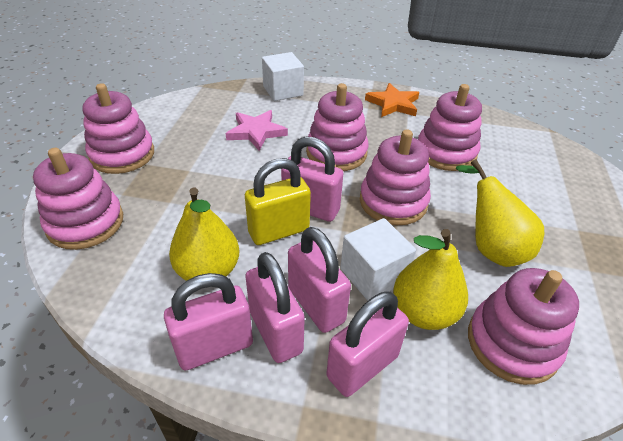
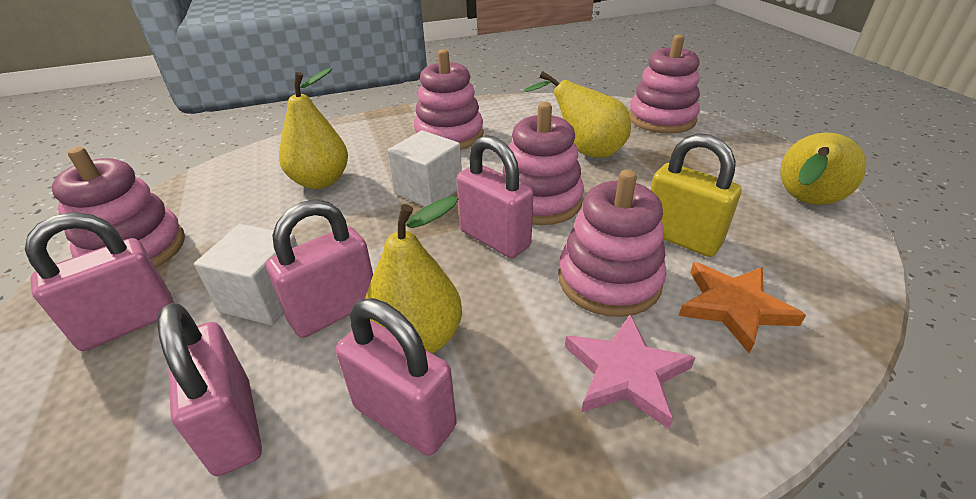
pink stacking toy: [33,148,123,250] [82,83,154,174] [306,83,369,171] [360,129,431,225] [418,84,482,171] [468,268,579,385] = 6 -> [51,147,185,268] [414,49,484,150] [503,102,584,225] [558,169,666,317] [629,34,700,134] = 5
yellow pear: [169,188,239,281] [393,229,468,330] [456,159,544,267] = 3 -> [279,68,348,189] [365,196,462,354] [524,71,631,158] [780,132,866,205] = 4

